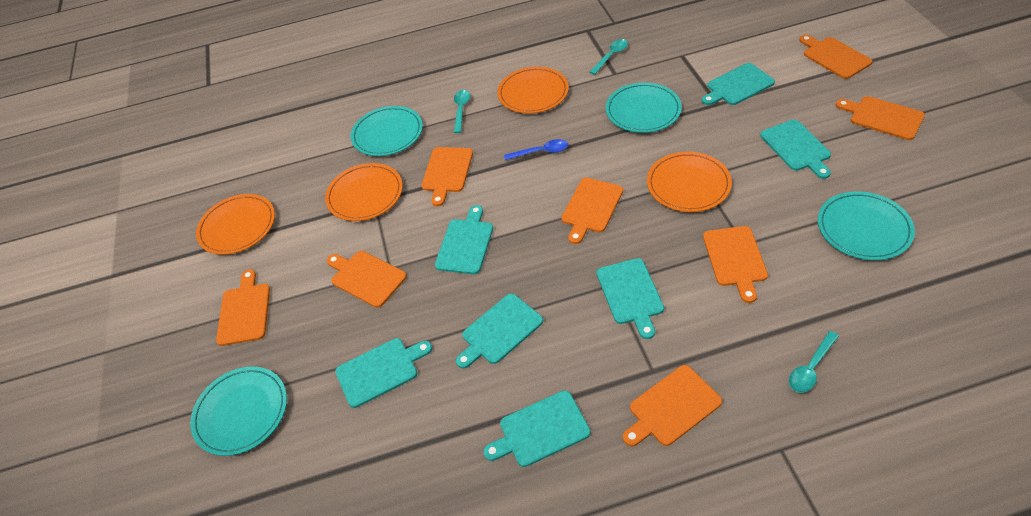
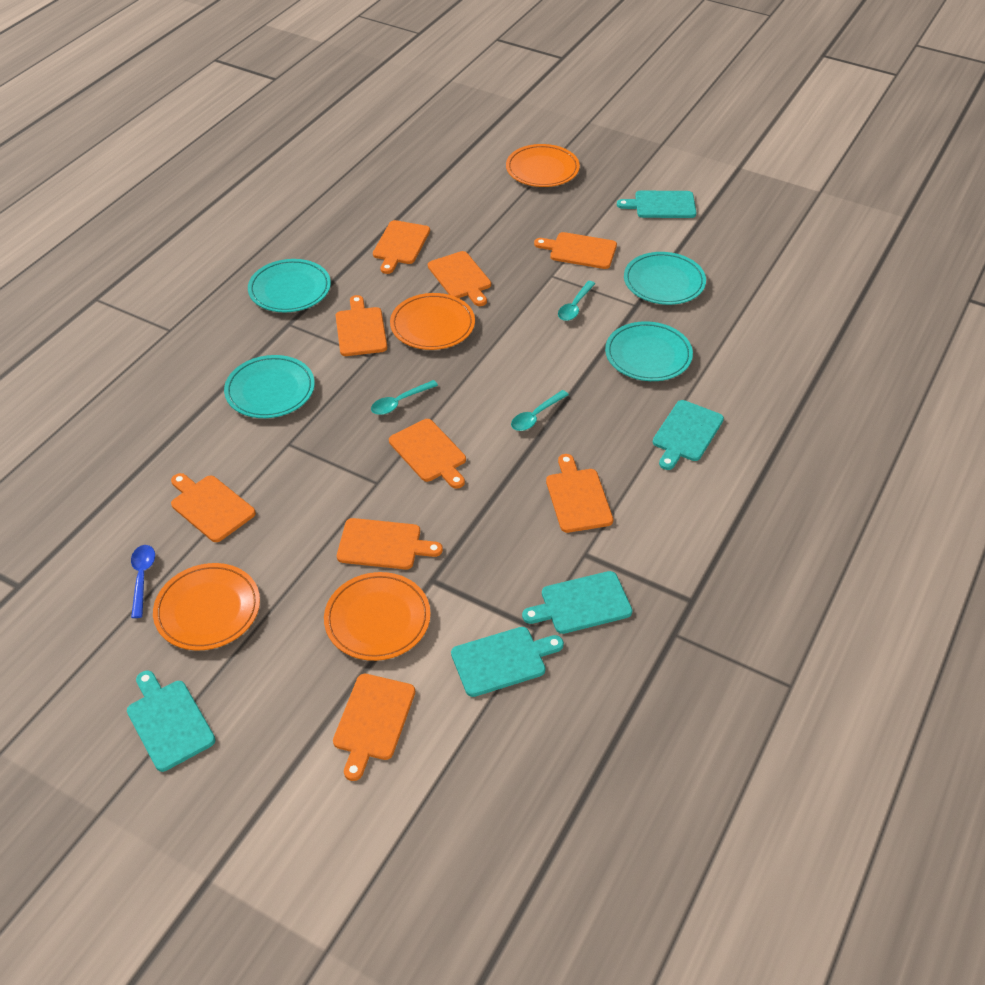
orange cutting board: [216,269,270,346] [327,251,407,308] [421,147,473,206] [561,178,623,244] [623,365,722,446] [703,226,768,303] [799,35,872,79] [836,96,925,140] = 8 -> [171,473,256,542] [333,674,415,781] [336,295,387,356] [337,518,443,570] [373,220,430,274] [389,419,466,489] [428,251,491,306] [534,232,617,269] [546,454,613,533] = 9
turquoise cutting board: [335,338,432,408] [435,205,493,274] [456,294,543,369] [483,390,591,467] [597,258,664,339] [702,63,775,105] [760,119,831,179] = 7 -> [127,671,215,772] [451,627,564,697] [522,571,632,634] [617,191,697,218] [653,400,724,470] = 5

